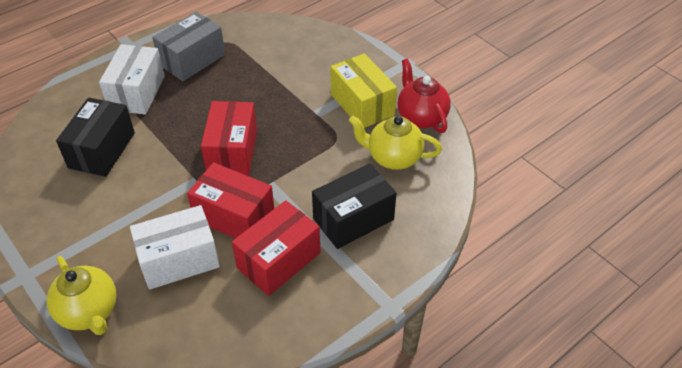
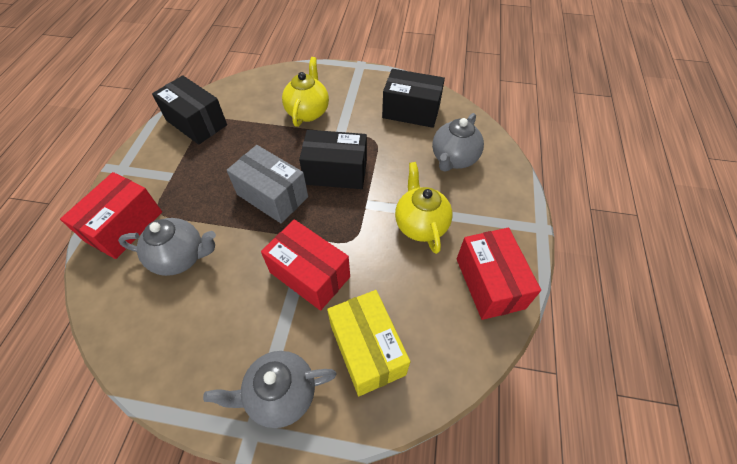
black box: [56,98,135,177] [312,163,396,249] = 2 -> [152,75,227,145] [299,130,367,189] [382,69,445,128] = 3
grey teapot: none = 0 -> [118,218,216,276] [203,351,337,428] [432,113,484,172] = 3
red teapot: [398,59,451,133] = 1 -> none = 0
white box: [99,44,165,115] [130,205,220,290] = 2 -> none = 0

